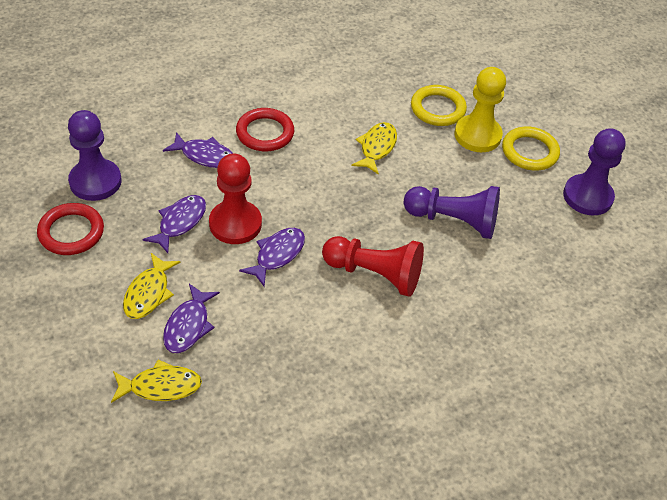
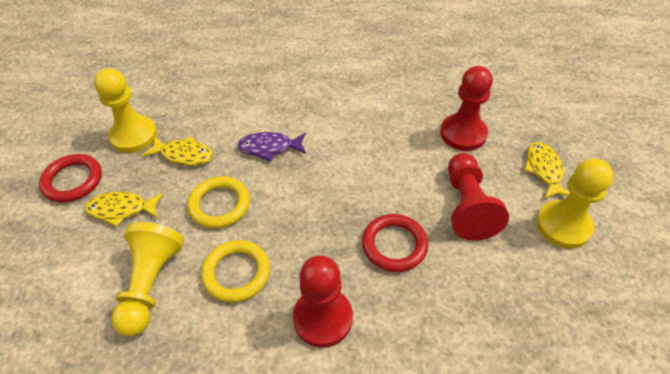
purple fish: [142,195,206,253] [163,132,232,168] [163,284,220,353] [239,228,305,286] = 4 -> [237,132,306,161] = 1
purple pawn: [68,110,122,201] [404,186,500,239] [563,128,626,215] = 3 -> none = 0
red pawn: [209,153,262,244] [322,236,424,297] = 2 -> [293,255,353,347] [440,66,493,151] [448,153,509,241] = 3
yellow pawn: [454,67,506,152] = 1 -> [94,68,157,153] [111,222,184,336] [536,158,614,249] = 3

